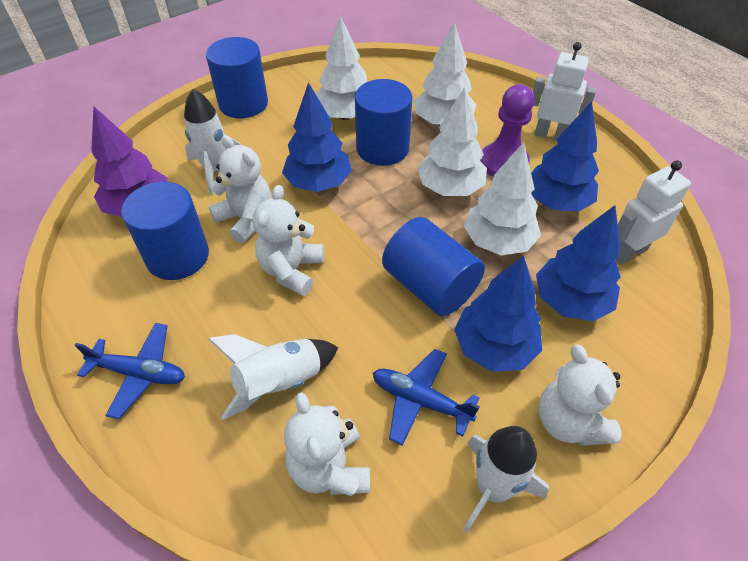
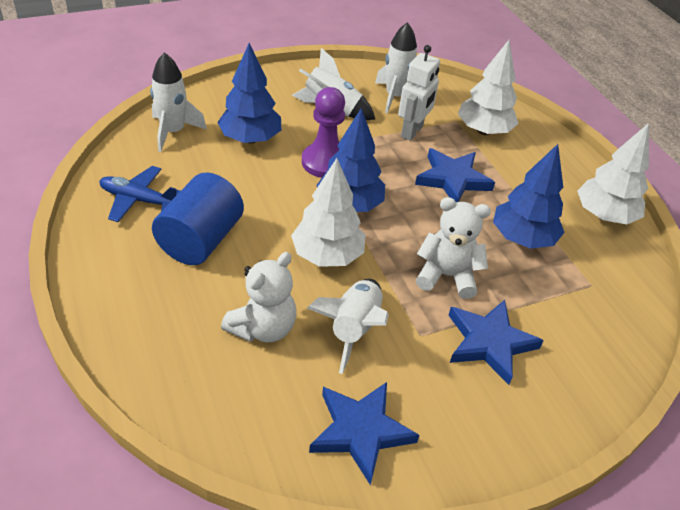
blue cylinder: [121,182,209,280] [206,37,268,118] [355,79,412,166] [382,217,485,316] = 4 -> [152,173,244,265] = 1
blue plane: [75,323,185,419] [373,349,480,445] = 2 -> [99,166,180,222] = 1
blue star: none = 0 -> [309,382,419,485] [415,148,495,202] [449,300,544,385] = 3
blue tree: [282,82,352,192] [454,255,542,372] [531,101,599,212] [536,205,621,321] = 4 -> [217,43,281,144] [316,108,385,212] [493,144,565,249] = 3
purple tree: [91,107,167,217] = 1 -> none = 0
white robot: [533,42,596,140] [616,160,691,265] = 2 -> [398,45,440,141] = 1
white rocket: [184,89,242,195] [208,334,338,420] [463,426,549,533] = 3 -> [150,52,207,152] [292,48,375,120] [307,279,389,374] [375,22,417,113] = 4
white teddy bear: [209,135,271,243] [253,185,324,296] [284,392,370,496] [539,344,622,446] = 4 -> [221,252,296,343] [416,197,491,299] = 2
white tree: [315,16,367,120] [414,22,477,126] [417,87,487,196] [464,142,541,255] = 4 -> [291,158,366,267] [458,40,519,135] [577,123,649,224] = 3

